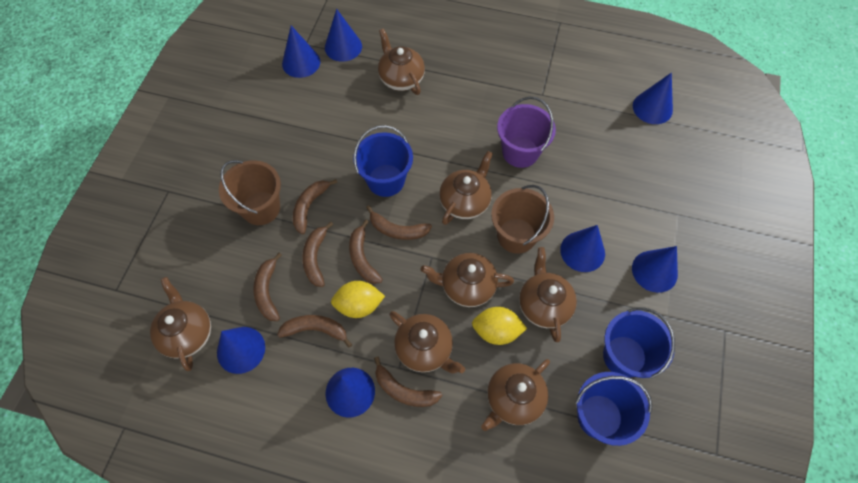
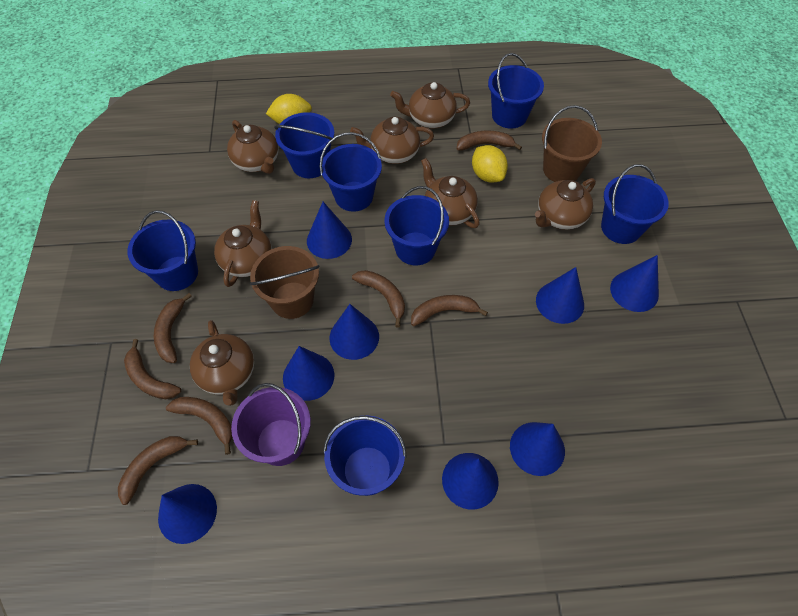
blue bucket: [353,125,413,197] [575,372,652,446] [603,307,675,379] = 3 -> [127,210,198,291] [274,112,334,178] [320,132,382,212] [323,416,407,496] [385,186,449,265] [488,53,544,129] [601,164,669,244] = 7
blue cone: [217,327,265,374] [282,25,320,78] [325,9,362,62] [326,368,375,418] [560,225,605,272] [632,246,678,293] [633,73,673,124] = 7 -> [158,484,217,544] [283,346,334,401] [307,202,352,259] [330,304,379,360] [442,453,499,510] [510,422,565,476] [536,267,584,324] [610,255,659,312] = 8

